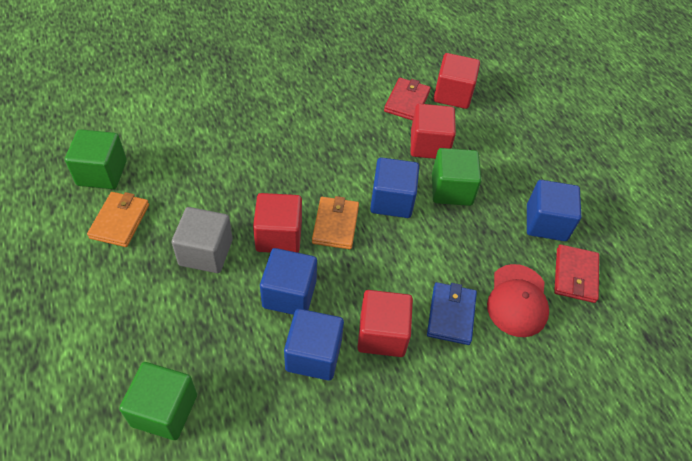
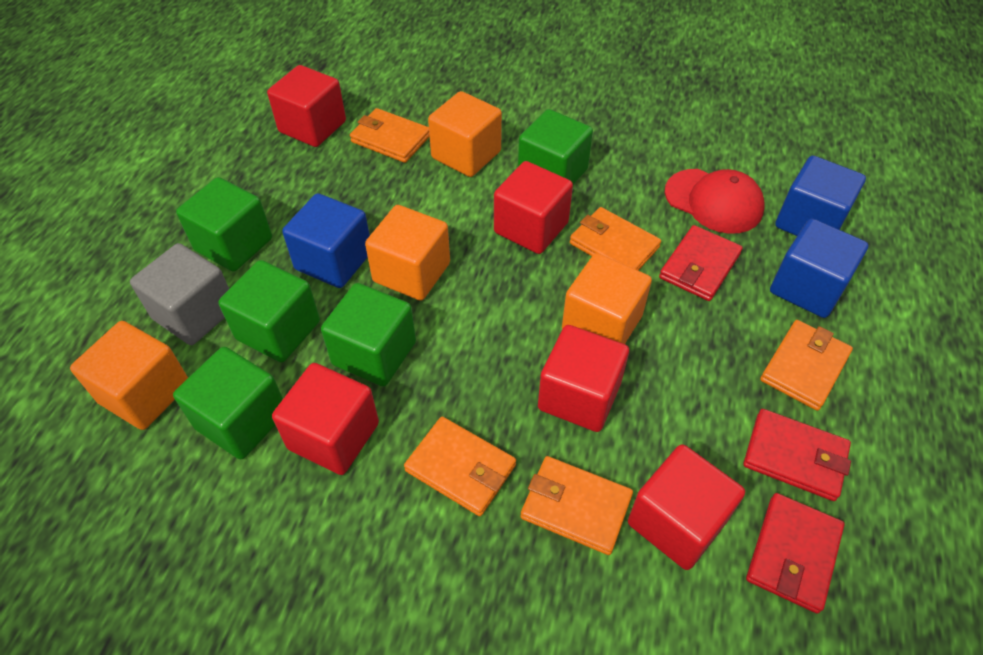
blue cube: [260,248,317,315] [284,309,344,381] [370,157,419,218] [527,180,581,241] = 4 -> [282,193,370,288] [770,219,868,318] [775,156,866,236] = 3
blue wallet: [427,282,477,345] = 1 -> none = 0
green cube: [65,129,127,189] [119,362,197,440] [432,148,481,206] = 3 -> [173,347,283,459] [176,177,272,272] [218,260,320,363] [321,283,416,387] [518,109,593,184] = 5
orange cube: none = 0 -> [70,321,188,430] [365,205,450,301] [428,91,502,177] [562,253,652,344] = 4
orange wallet: [87,192,149,247] [312,196,359,249] = 2 -> [350,108,430,163] [404,417,516,516] [520,456,633,555] [570,207,661,271] [760,320,853,411] = 5
red cube: [253,193,302,253] [357,290,413,357] [410,104,456,159] [433,53,480,109] = 4 -> [267,65,346,147] [272,363,379,475] [494,161,573,254] [538,325,629,432] [628,444,745,570] = 5
red wallet: [384,78,431,121] [554,244,599,303] = 2 -> [659,225,743,301] [743,409,851,501] [746,493,845,614] = 3

